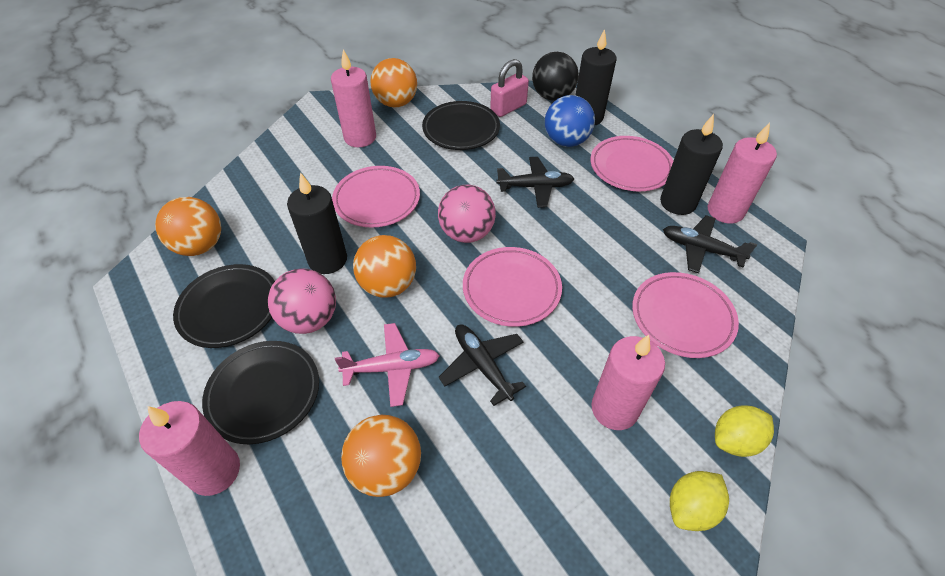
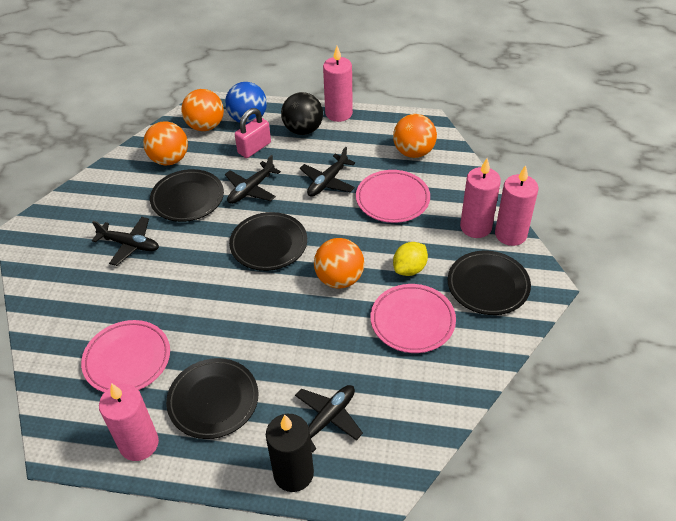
black candle: [287,172,347,274] [575,29,617,126] [660,114,723,215] = 3 -> [266,414,314,492] = 1
black plane: [438,325,526,406] [496,157,574,208] [663,215,757,273] = 3 -> [92,217,159,266] [225,155,281,204] [295,385,363,452] [300,147,355,197] = 4
black plate: [173,264,275,348] [202,341,319,444] [422,101,500,150] = 3 -> [150,169,224,222] [166,358,258,439] [229,212,307,271] [448,251,531,315] = 4
pink ball: [268,268,336,334] [438,185,496,243] = 2 -> none = 0
pink plane: [335,323,440,407] = 1 -> none = 0
pink plate: [332,166,420,228] [463,247,562,327] [590,136,673,191] [632,272,739,358] = 4 -> [81,320,170,393] [356,170,430,223] [371,284,456,353] = 3
yellow lemon: [670,471,729,531] [715,405,774,457] = 2 -> [393,242,428,276] = 1

